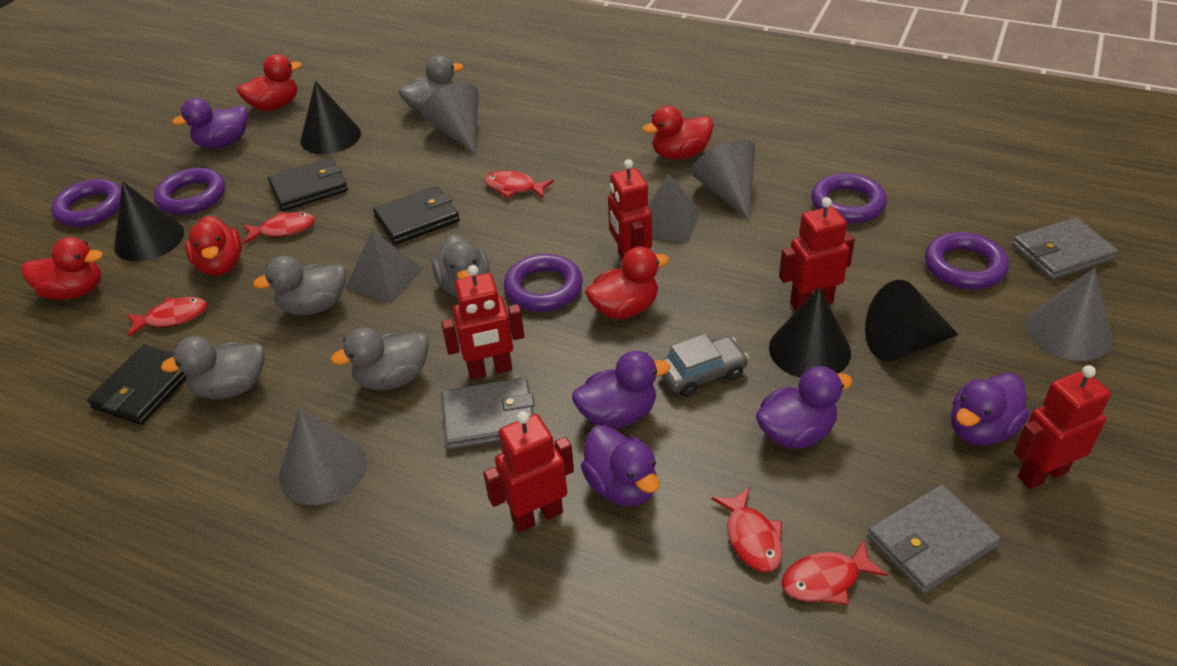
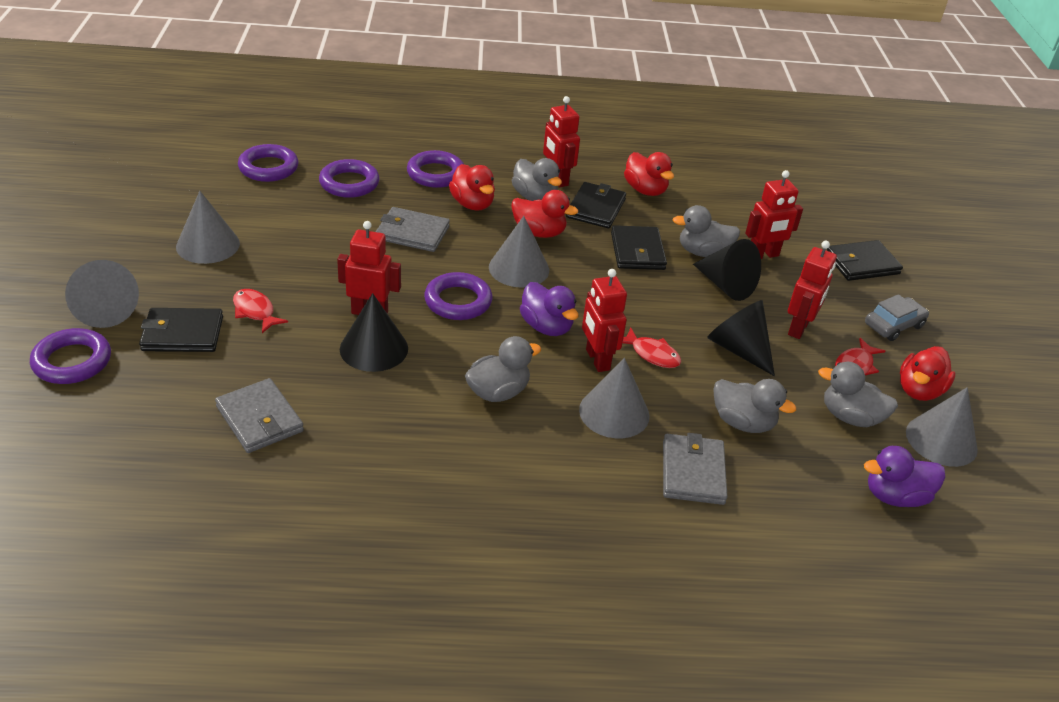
black cone: [114,181,184,261] [300,81,361,154] [769,287,851,378] [865,280,959,362] = 4 -> [340,293,408,372] [693,239,761,301] [707,300,775,376] = 3
black wallet: [87,344,187,425] [268,158,348,211] [373,186,460,245] = 3 -> [139,308,223,352] [566,182,626,228] [611,225,667,270] [827,240,903,281] = 4
grey cone: [279,408,367,505] [422,82,479,154] [691,140,755,220] [1026,268,1112,361] = 4 -> [65,260,139,328] [176,191,240,264] [489,216,549,288] [579,358,650,438] [906,387,978,467] = 5
grey pyramid: [345,230,423,303] [648,173,701,243] = 2 -> none = 0
purple duck: [172,98,248,148] [572,351,670,429] [581,425,659,506] [756,366,853,449] [951,373,1029,446] = 5 -> [520,282,579,336] [864,446,945,507] = 2
red duck: [22,237,103,300] [185,216,242,276] [236,54,302,111] [585,246,669,319] [642,106,714,160] = 5 -> [449,164,495,210] [511,190,578,238] [624,152,674,196] [900,346,955,401] = 4
red fish: [127,297,207,337] [244,212,315,244] [484,171,554,198] [711,487,783,572] [781,540,888,605] = 5 -> [233,289,288,333] [623,328,681,368] [835,338,885,375] = 3

